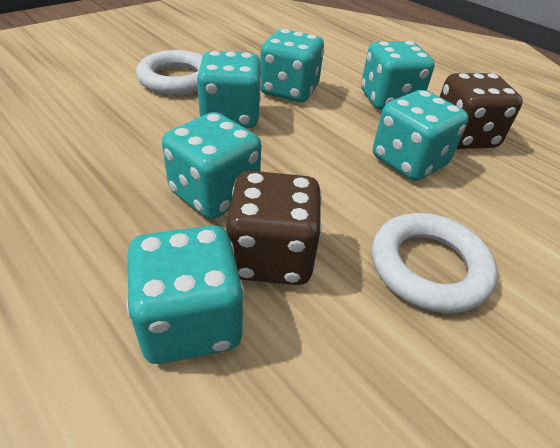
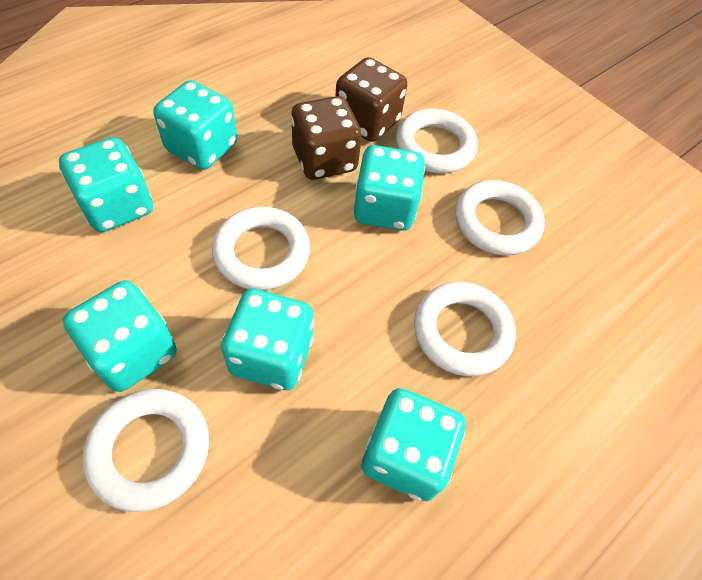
white ring: [136,50,203,95] [372,213,498,313] = 2 -> [83,389,209,512] [212,207,310,290] [396,109,478,173] [414,282,516,376] [455,180,545,256] = 5

